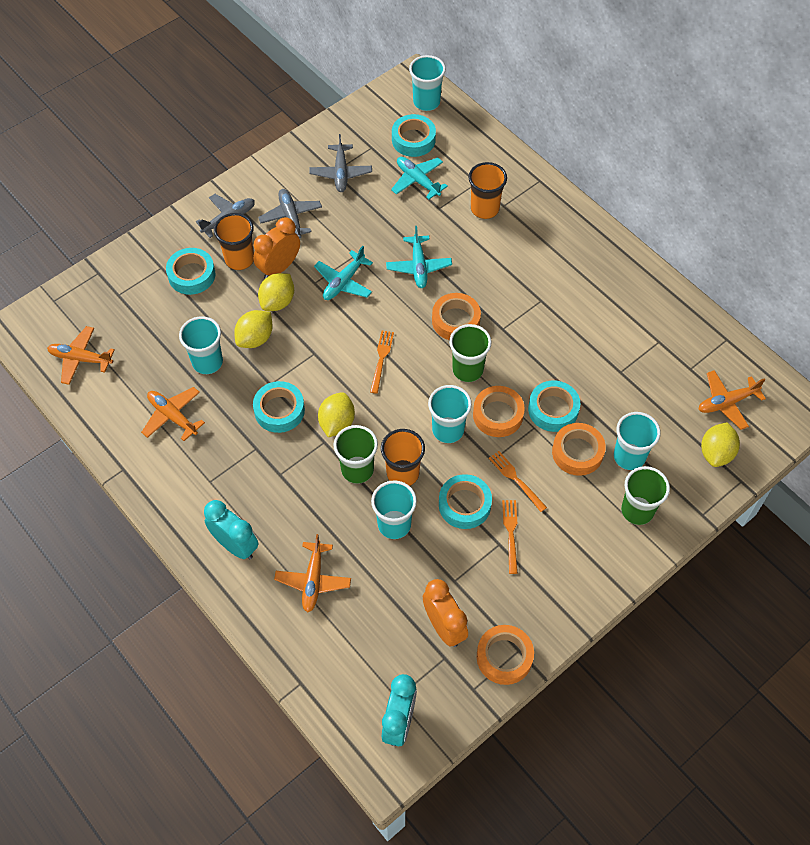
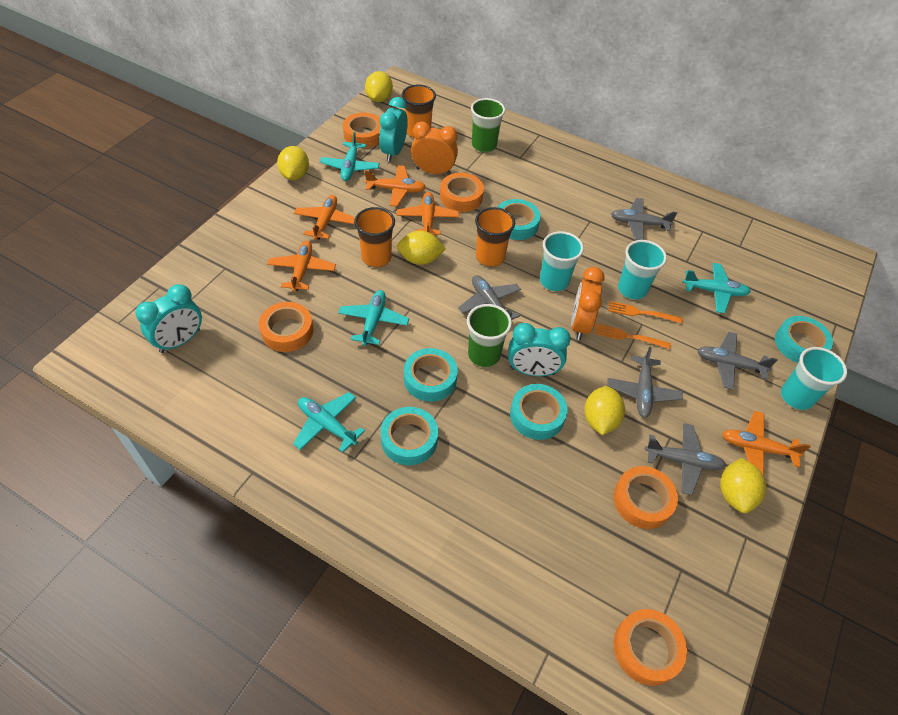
green cup: [334,425,378,484] [449,324,491,382] [621,466,670,525] = 3 -> [467,304,512,367] [471,98,505,153] = 2
grey plane: [196,194,255,238] [258,189,322,238] [309,134,372,192] = 3 -> [458,275,521,320] [607,347,683,418] [611,198,677,240] [645,423,726,495] [697,332,778,390] = 5
orange fork: [370,331,394,394] [489,451,547,512] [502,500,518,574] = 3 -> [594,323,671,349] [608,301,683,324] = 2
orange plane: [47,326,115,385] [141,387,205,441] [274,534,351,613] [698,370,766,430] = 4 -> [267,241,336,292] [294,195,355,240] [365,165,426,206] [397,192,459,235] [722,411,811,476] = 5
orange tape: [432,293,481,340] [473,386,525,437] [477,625,534,685] [552,423,606,476] = 4 -> [259,302,313,352] [343,113,381,148] [440,173,484,212] [613,466,678,529] [613,609,687,686] = 5
turquoise clock: [204,500,259,560] [382,674,417,746] = 2 -> [135,284,202,353] [379,97,408,162] [508,323,571,376] = 3
turquoise cup: [179,316,223,374] [371,480,417,539] [409,55,446,111] [428,385,472,443] [614,412,661,470] = 5 -> [540,231,584,291] [618,240,667,300] [781,347,847,410] = 3
turquoise plane: [314,246,373,300] [386,226,452,288] [391,157,448,199] = 3 -> [293,392,365,453] [320,131,380,181] [338,290,409,346] [683,263,751,313] = 4
yellow lemon: [234,310,273,348] [258,273,294,311] [318,392,355,437] [701,422,740,467] = 4 -> [277,146,309,180] [365,71,393,102] [397,231,446,265] [584,386,625,435] [720,458,766,513] = 5

